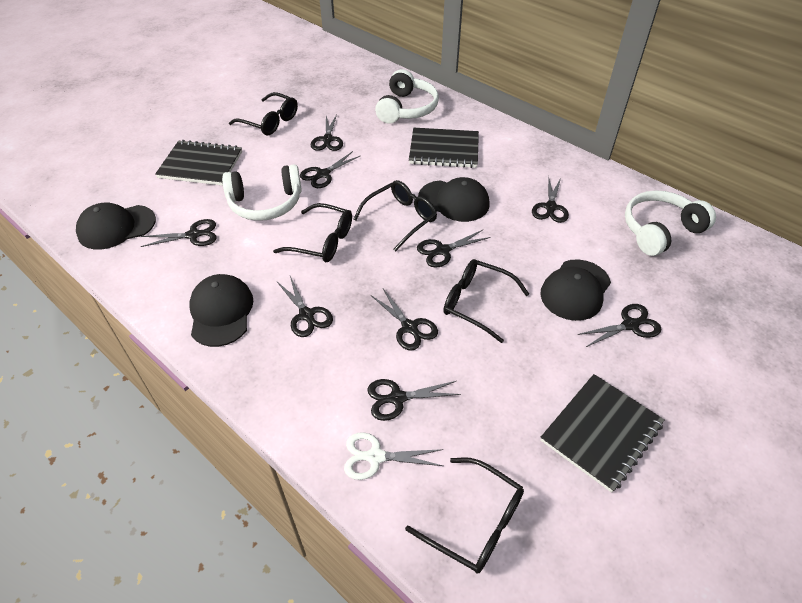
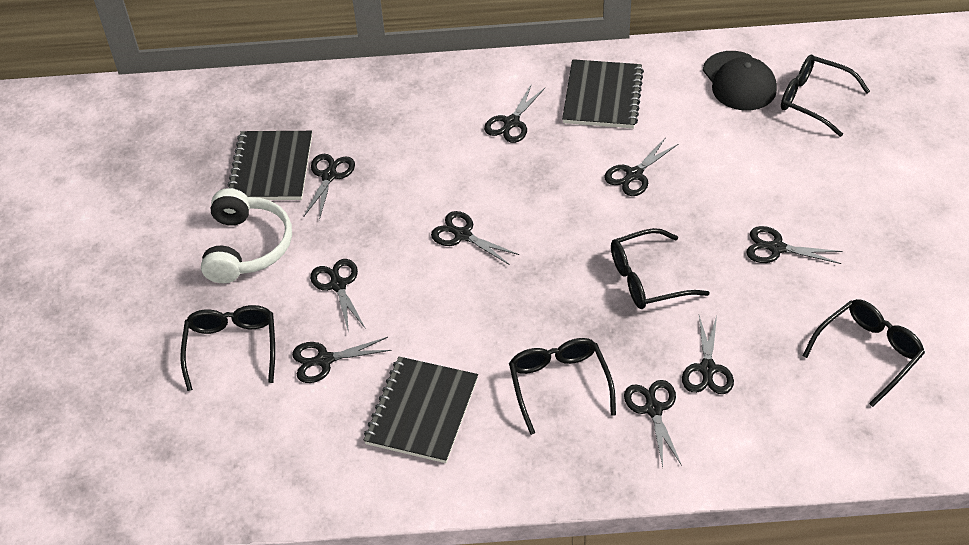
black cap: [76,203,156,249] [189,274,253,347] [418,177,490,222] [540,259,611,321] = 4 -> [703,51,777,110] = 1
white headphones: [222,165,302,221] [375,69,439,124] [625,190,716,256] = 3 -> [201,188,292,283] = 1
white scissors: [344,432,443,480] = 1 -> none = 0

